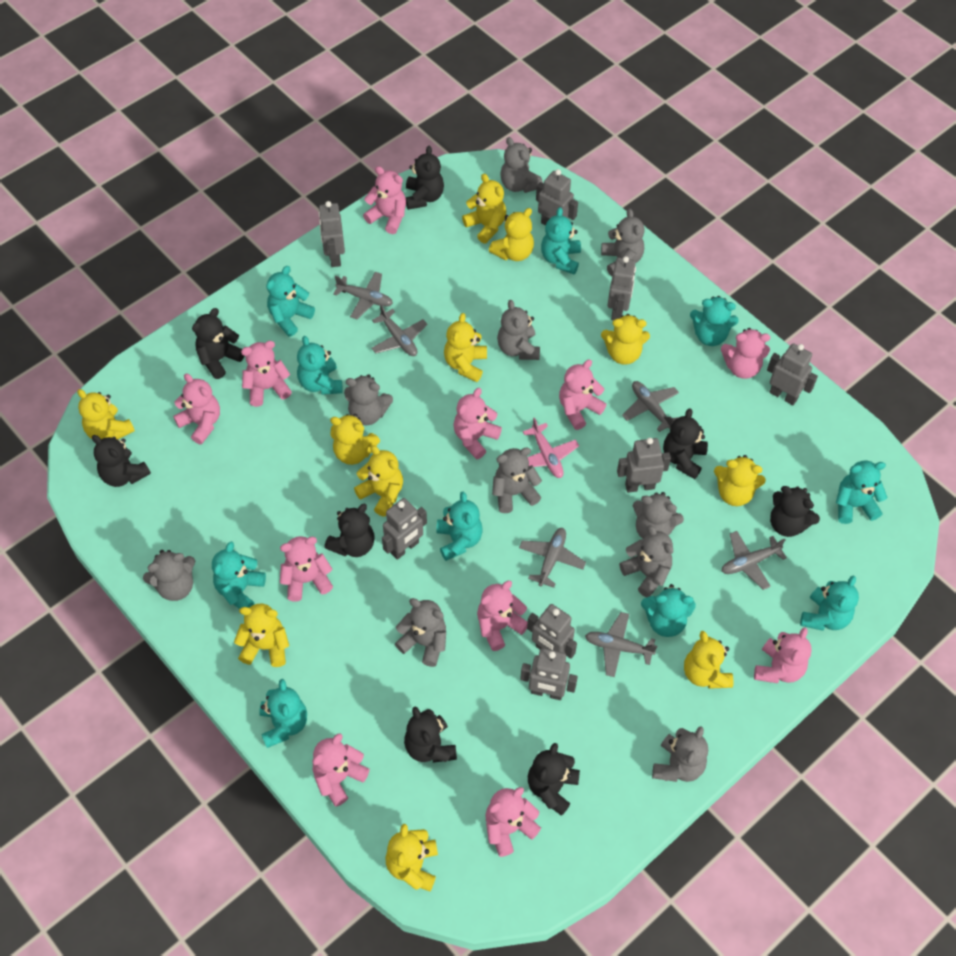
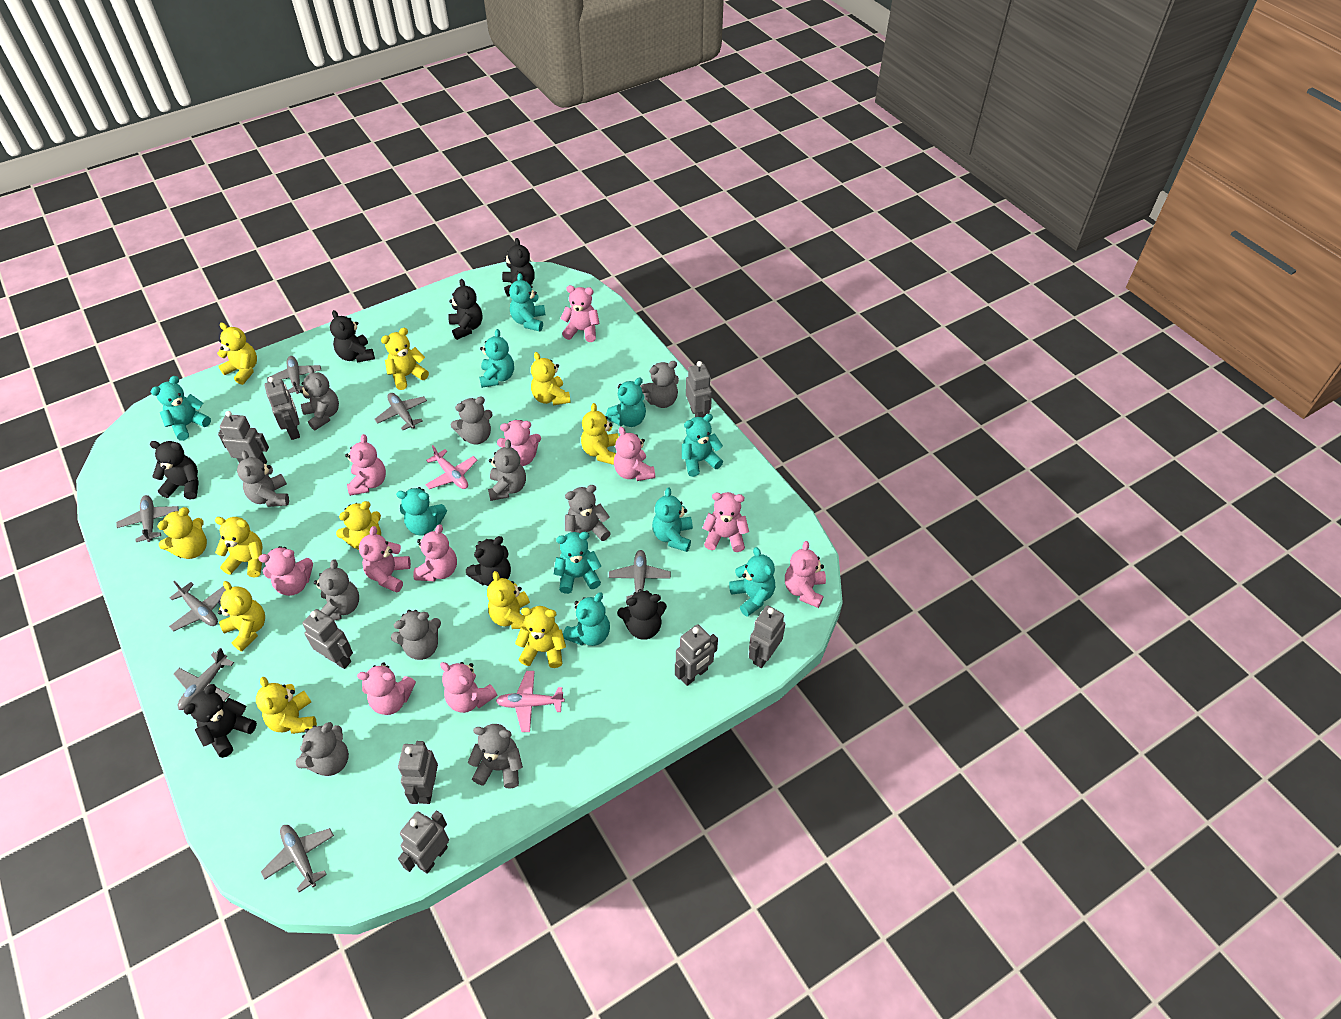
black teddy bear: [92,435,151,487] [192,308,244,379] [324,504,375,557] [404,707,457,763] [406,145,444,210] [528,743,580,816] [663,408,708,479] [770,486,820,537] = 8 -> [150,441,199,500] [184,684,257,758] [330,310,375,363] [448,279,482,340] [466,536,511,586] [502,238,534,297] [617,589,667,640] = 7
grey plane: [333,272,393,319] [371,305,427,356] [519,528,586,588] [585,612,657,677] [622,381,679,432] [722,531,787,590] = 6 -> [116,495,179,542] [169,581,226,631] [174,648,234,710] [261,825,334,892] [267,356,321,394] [374,393,427,430] [609,550,671,600] = 7
pink plane: [523,417,579,478] = 1 -> [425,445,478,489] [496,671,565,732] = 2

